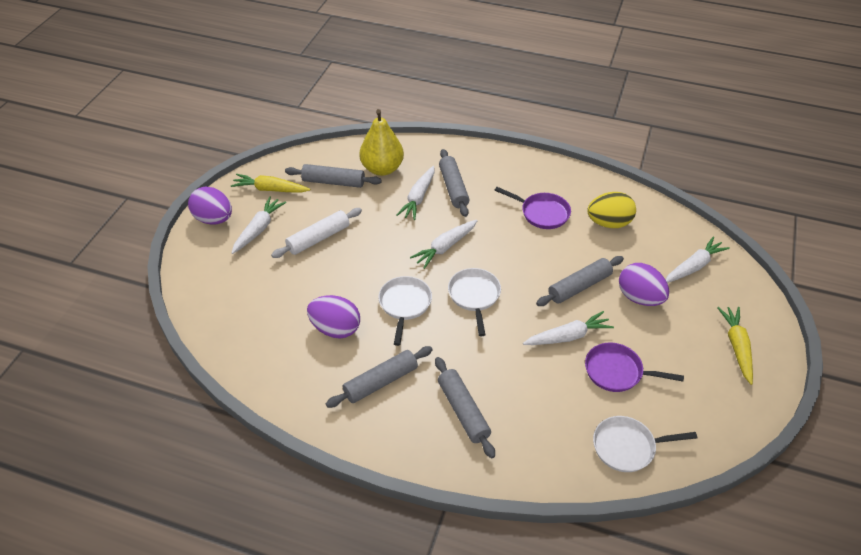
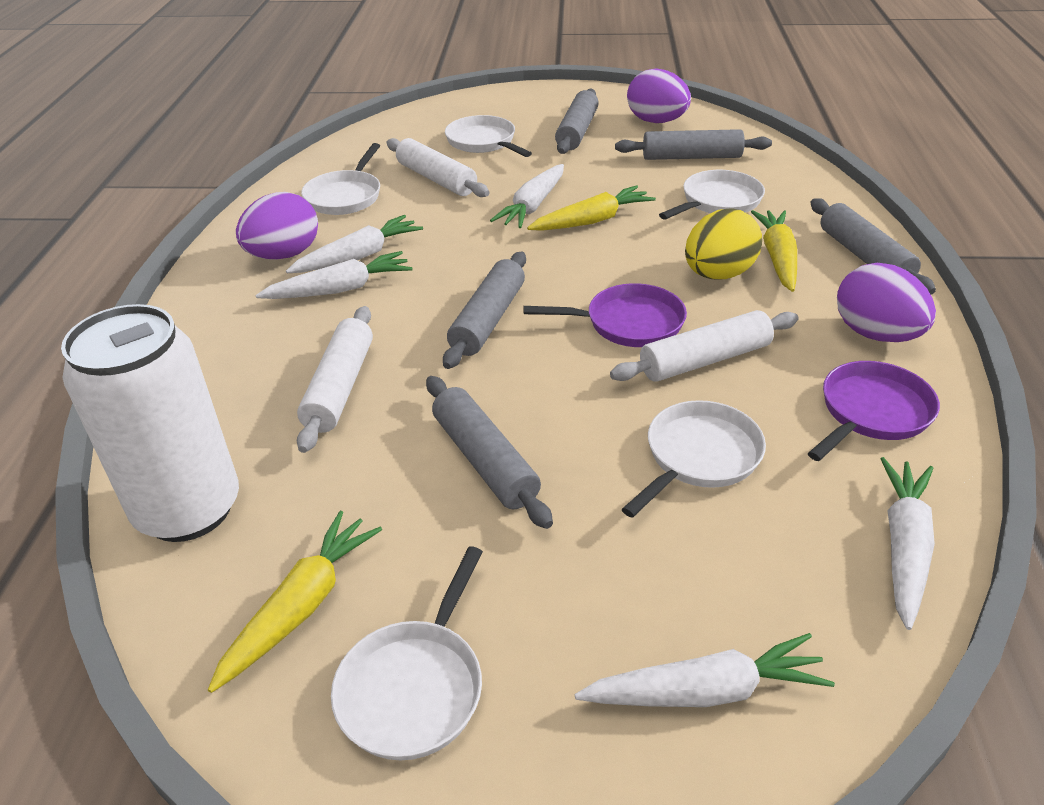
white can: none = 0 -> [61,304,239,542] = 1
white pan: [378,276,432,346] [448,268,501,336] [593,416,697,472] = 3 -> [301,143,380,215] [331,546,483,761] [445,115,532,157] [622,400,766,518] [659,170,765,220] = 5
white rolling pin: [271,208,362,258] = 1 -> [297,306,373,453] [387,138,490,197] [610,310,799,382] = 3
yellow carrot: [231,174,310,193] [717,307,753,385] = 2 -> [208,511,382,693] [527,185,656,231] [751,210,797,292] = 3
yellow pear: [359,109,404,176] = 1 -> none = 0

